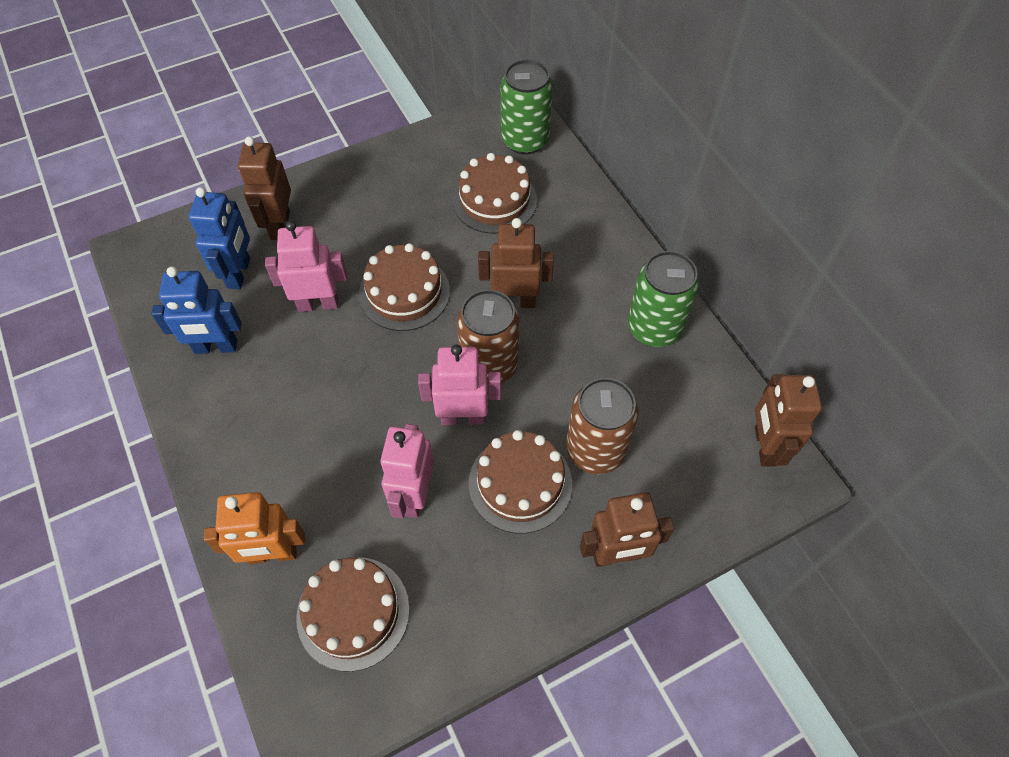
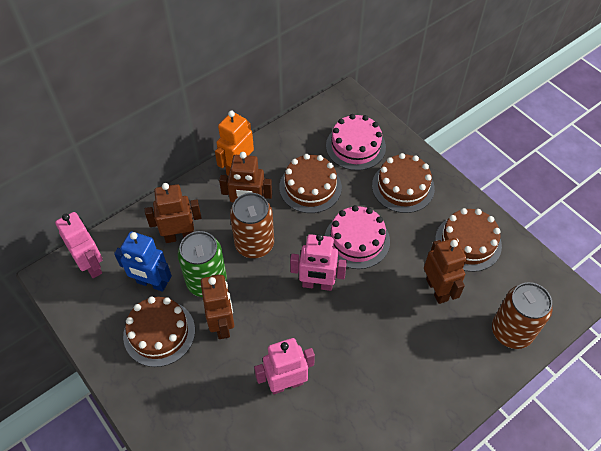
blue robot: [151,267,242,354] [188,187,250,289] = 2 -> [114,231,172,292] = 1
green can: [501,59,553,155] [628,251,699,347] = 2 -> [178,231,227,297] = 1
pink cake: none = 0 -> [325,205,390,269] [326,114,386,171] = 2

